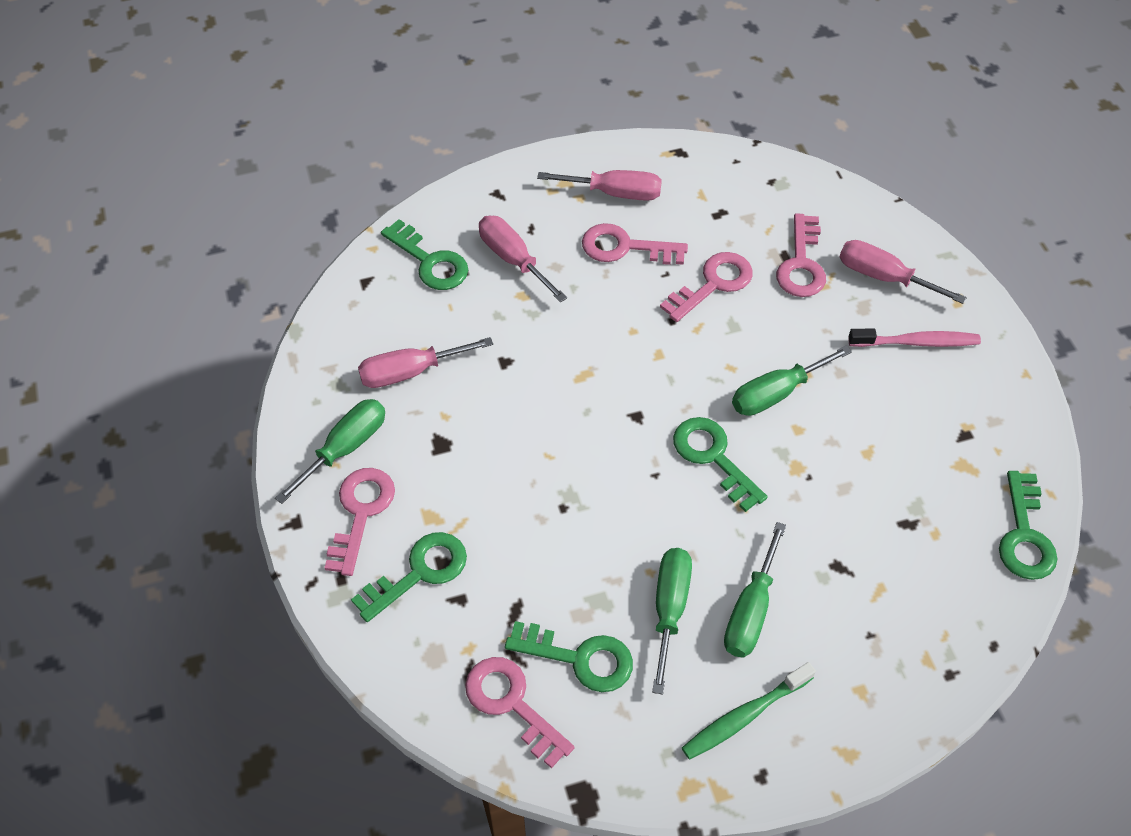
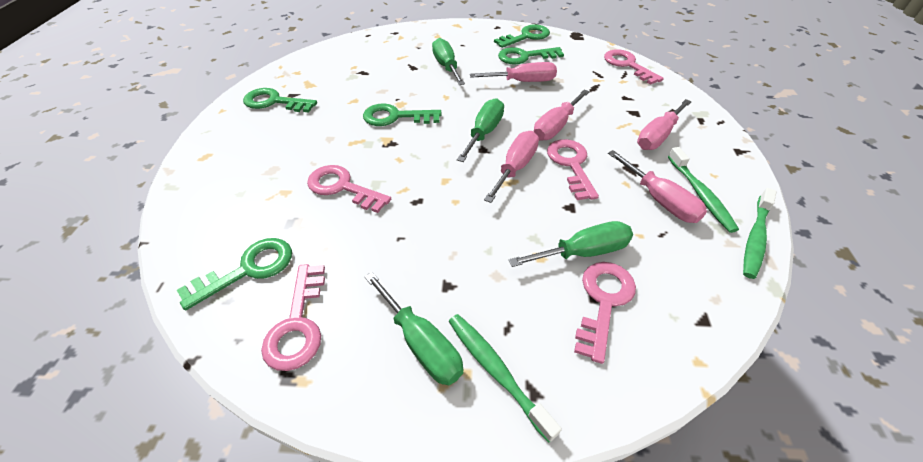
green toothbrush: [682,662,816,759] = 1 -> [449,314,562,443] [668,147,739,233] [743,188,777,279] = 3
pink screwdriver: [358,337,493,388] [479,216,567,303] [537,170,662,201] [840,240,967,304] = 4 -> [470,62,557,82] [484,131,539,203] [533,89,590,141] [608,150,707,223] [637,99,692,150] = 5
pink toothbrush: [848,329,981,347] = 1 -> none = 0

